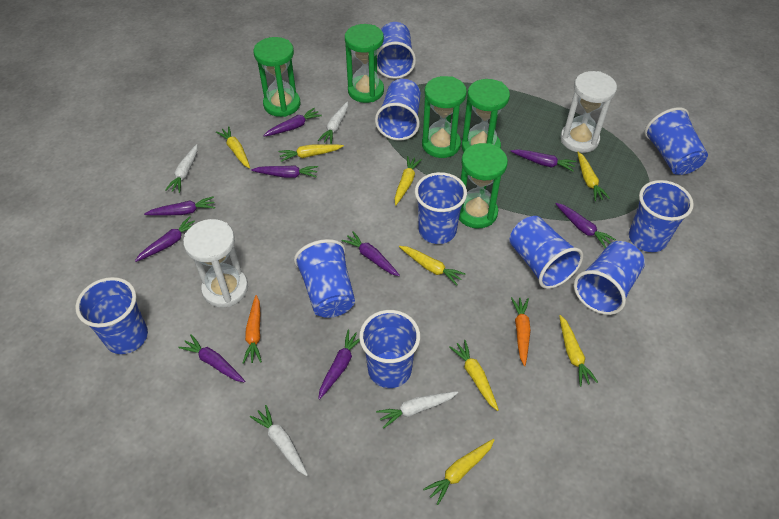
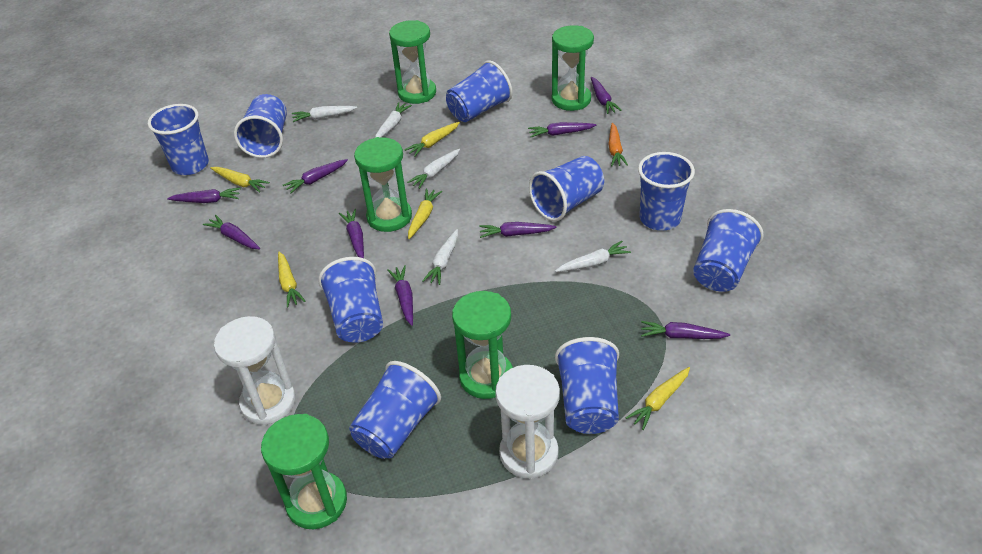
blue cup: [75,277,148,354] [294,239,355,318] [359,310,420,388] [375,79,421,141] [377,22,416,79] [415,172,467,244] [509,216,583,289] [574,241,645,315] [629,180,694,252] [644,107,708,175] = 10 -> [148,104,209,175] [234,94,287,158] [318,257,383,343] [349,361,441,459] [446,60,513,122] [529,156,604,221] [555,337,619,434] [638,152,695,231] [693,209,764,292] = 9
orange carrot: [243,295,262,364] [511,297,531,366] = 2 -> [608,123,628,166] = 1
white carrot: [165,144,198,193] [250,405,308,476] [318,101,348,144] [376,391,458,429] = 4 -> [292,106,357,122] [375,102,412,137] [407,149,460,189] [422,229,458,285] [555,241,631,272] = 5
yellow carrot: [216,126,250,168] [278,144,344,162] [395,156,422,205] [399,246,465,286] [423,439,494,505] [449,340,499,411] [559,315,598,386] [577,152,610,201] = 8 -> [210,167,270,193] [278,252,306,308] [404,122,460,157] [408,188,442,239] [626,367,690,430] = 5

